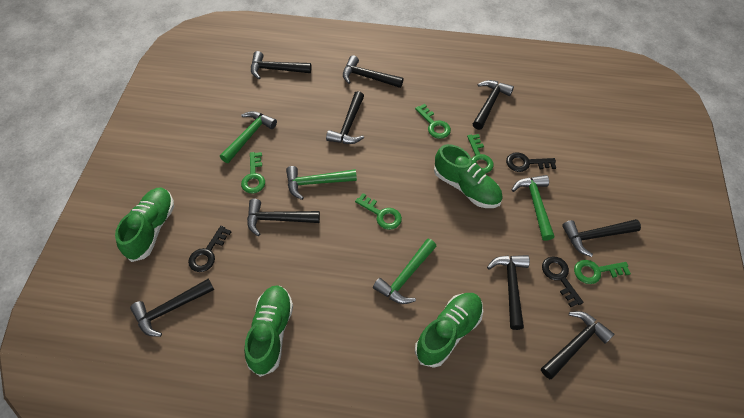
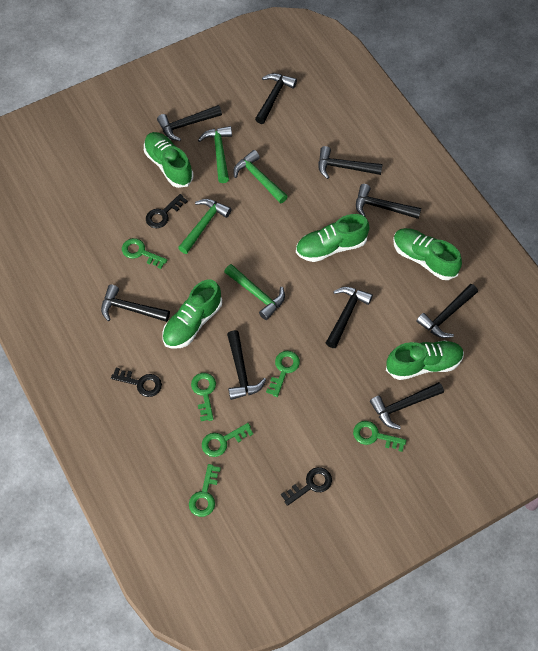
green key: [241,152,265,193] [355,193,402,230] [415,104,451,139] [467,134,494,174] [574,260,631,284] = 5 -> [122,238,167,269] [189,464,221,517] [191,373,216,421] [202,423,253,457] [266,351,300,397] [353,421,406,452] = 6
green shoe: [115,188,174,262] [244,285,293,377] [415,293,483,368] [434,144,503,208] = 4 -> [144,132,193,188] [162,280,222,349] [296,214,370,262] [386,340,464,380] [393,228,462,280] = 5

